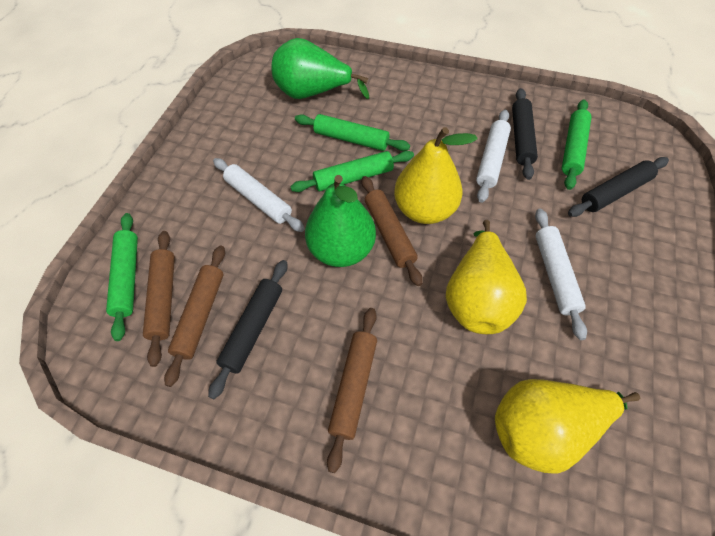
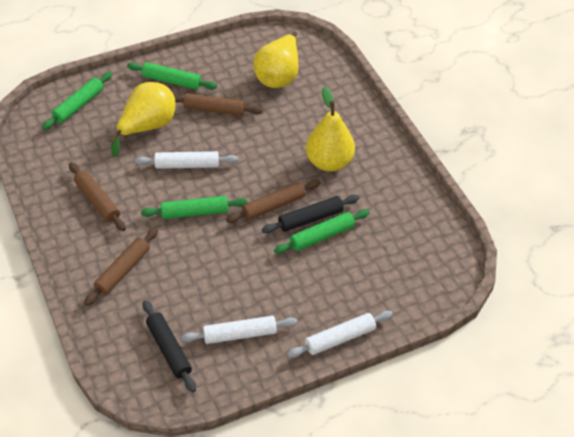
black rolling pin: [208,260,287,399] [512,88,538,180] [568,157,669,217] = 3 -> [142,300,196,393] [262,195,359,233] = 2
green pear: [271,38,369,99] [305,175,376,267] = 2 -> none = 0

